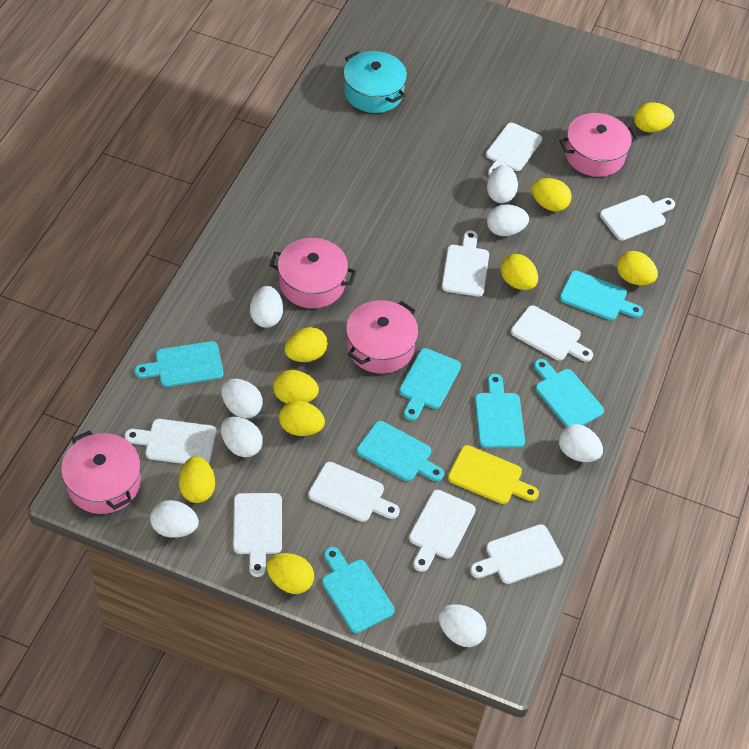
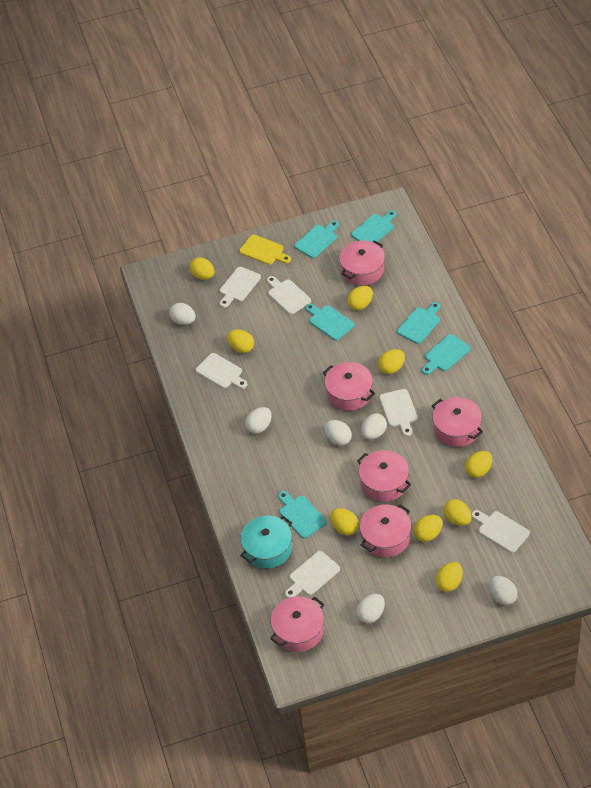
pink pot: [61,430,141,514] [269,238,356,308] [346,300,418,374] [559,113,638,177] = 4 -> [270,596,324,652] [323,362,375,411] [339,240,385,285] [357,450,411,502] [360,504,411,557] [432,397,483,447] = 6
turquoise cutting board: [134,341,223,387] [322,547,395,633] [357,421,444,481] [399,348,461,421] [475,374,525,448] [534,359,604,427] [560,271,643,320] = 7 -> [278,491,327,538] [294,221,339,258] [305,304,354,340] [351,210,396,242] [397,302,440,344] [422,334,471,375] = 6
white cutting board: [125,419,216,464] [233,493,282,577] [308,462,400,522] [409,490,476,572] [442,230,489,297] [470,524,563,584] [486,123,542,176] [511,305,593,362] [600,195,675,240] = 9 -> [195,353,247,389] [219,267,261,308] [267,276,311,314] [285,551,340,598] [379,389,418,436] [471,510,530,553] = 6
white egg: [150,500,199,538] [221,379,263,418] [221,417,263,457] [250,286,283,328] [439,604,487,647] [487,165,518,203] [487,204,529,236] [559,424,603,462] = 8 -> [169,303,196,325] [245,407,272,434] [324,420,352,446] [356,594,385,623] [361,413,387,439] [489,576,518,605] = 6

